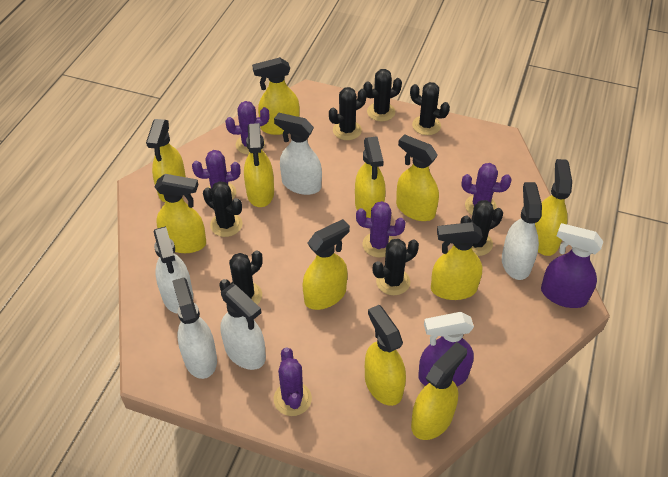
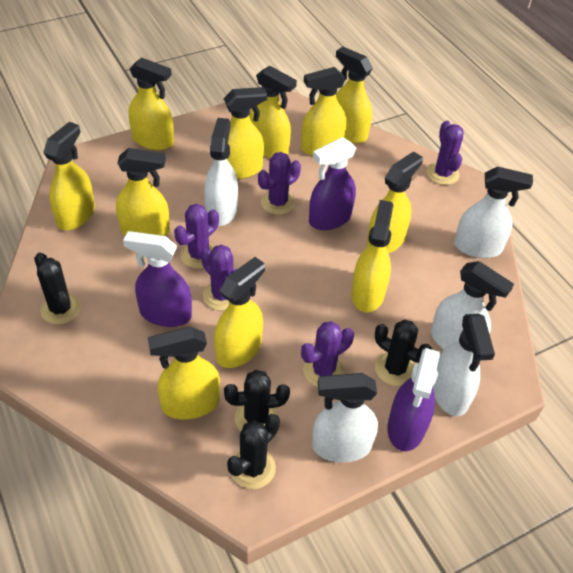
black cactus: [203,181,243,237] [219,250,263,305] [329,87,367,140] [363,69,402,121] [373,239,419,295] [410,82,450,135] [461,200,503,256] = 7 -> [34,253,81,325] [224,370,290,431] [227,414,280,489] [375,320,432,386] = 4
purple spray bottle: [418,312,474,386] [541,223,604,308] = 2 -> [123,231,192,327] [309,137,357,230] [388,348,440,451] = 3

